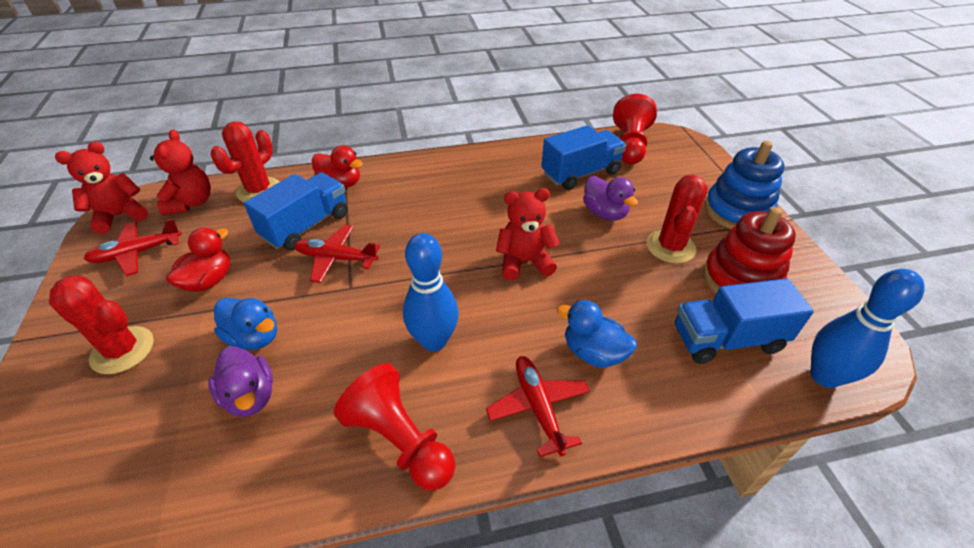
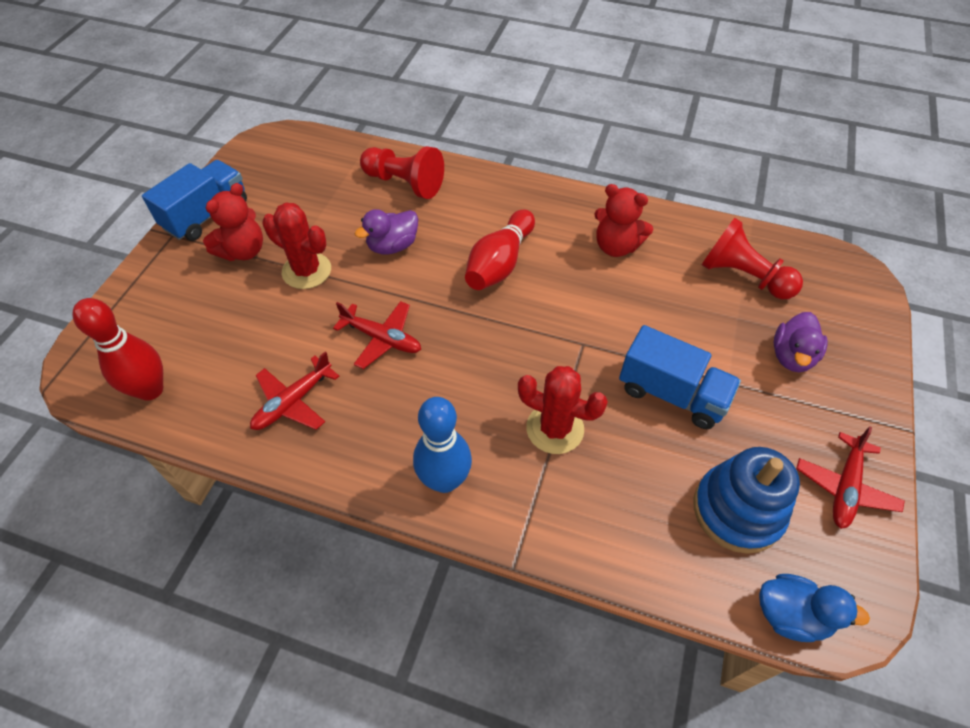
blue bowling pin: [403,233,459,351] [810,269,924,388] = 2 -> [413,397,472,493] = 1
blue duck: [214,297,277,350] [557,300,637,368] = 2 -> [759,574,870,642] = 1
blue truck: [244,172,348,250] [541,125,626,190] [675,278,814,364] = 3 -> [142,160,247,241] [619,325,741,429] = 2
red bowling pin: none = 0 -> [72,298,163,401] [465,210,535,290] = 2
red cactus: [49,276,154,374] [211,122,279,202] [647,175,708,264] = 3 -> [262,203,331,289] [518,366,608,454] = 2
red duck: [166,228,231,292] [312,145,363,188] = 2 -> none = 0
red stacking toy: [703,207,796,293] = 1 -> none = 0
red teddy bear: [55,142,148,234] [150,129,211,215] [496,188,560,281] = 3 -> [203,183,263,261] [594,184,653,257] = 2

